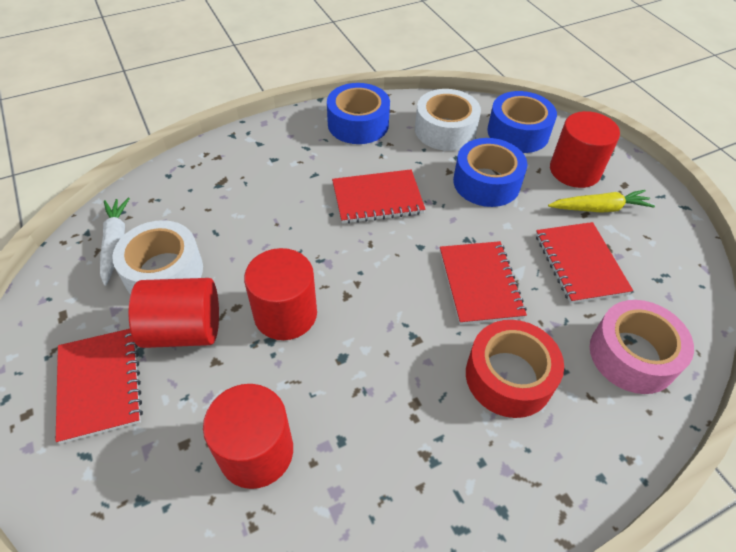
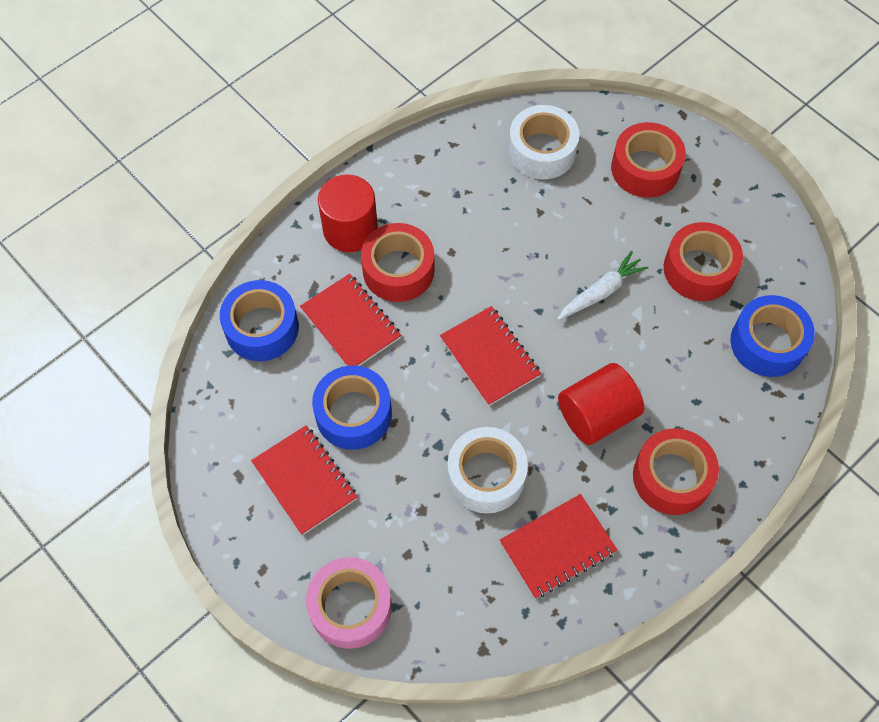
red cylinder: [128,278,219,348] [203,384,293,489] [244,248,317,340] [550,111,620,188] = 4 -> [318,174,378,252] [558,363,644,445] = 2
red tape: [466,320,564,418] = 1 -> [361,223,434,302] [611,122,686,198] [633,428,719,515] [664,222,743,301] = 4
yellow carrot: [548,190,655,213] = 1 -> none = 0

